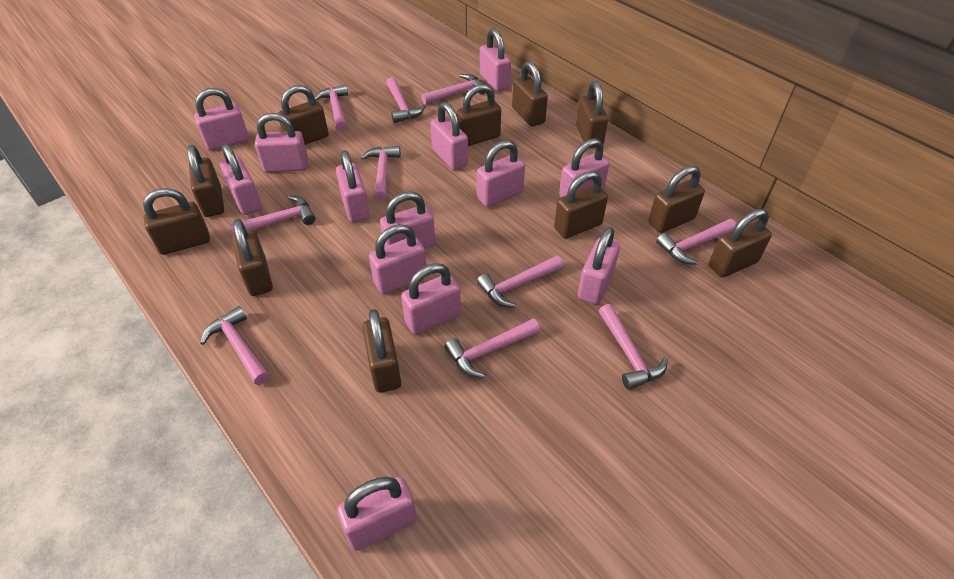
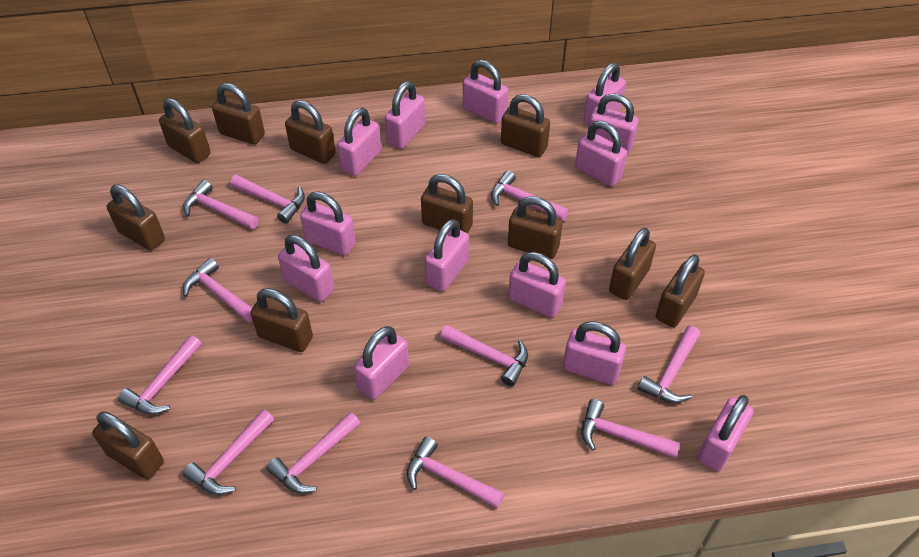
pink hammer: [200,306,269,385] [229,196,316,235] [314,84,348,131] [360,146,401,201] [386,77,426,123] [421,74,486,104] [444,319,540,378] [477,256,563,308] [599,304,668,390] [656,219,736,265] = 10 -> [118,335,202,415] [183,180,259,229] [183,258,253,322] [183,409,274,495] [230,175,305,224] [266,412,360,494] [407,437,504,508] [440,325,528,386] [491,170,569,221] [581,399,680,458] [637,326,700,403] = 11

